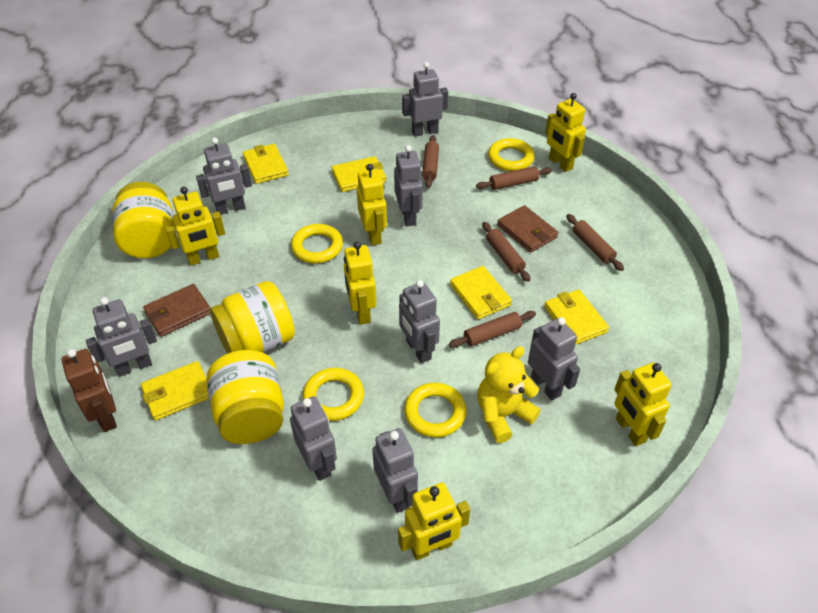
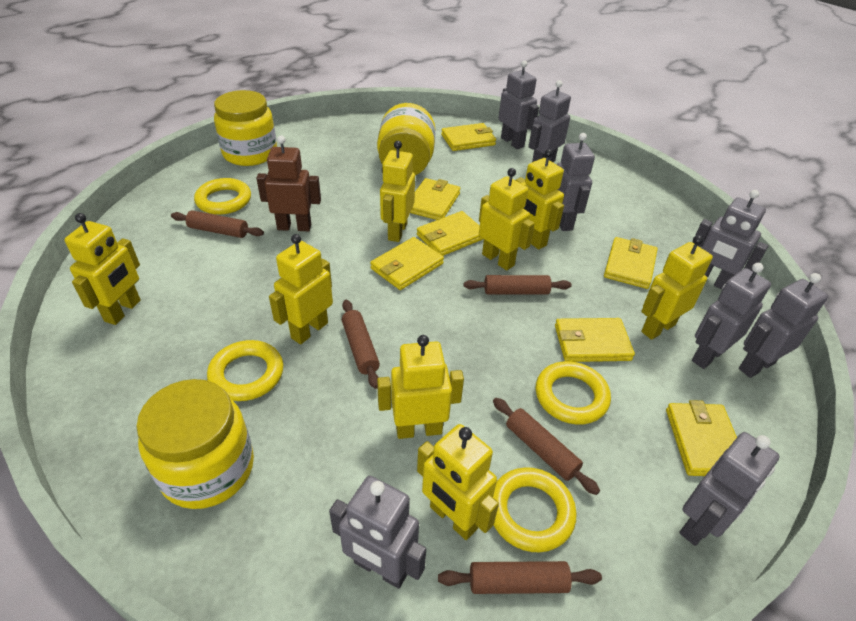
brown wallet: [143,284,211,337] [497,205,558,253] = 2 -> none = 0
yellow robot: [165,187,225,265] [344,241,377,325] [357,164,387,245] [398,483,470,560] [545,93,586,172] [614,363,672,446] = 6 -> [64,213,141,325] [269,234,333,344] [377,335,464,439] [380,141,415,242] [417,424,499,540] [479,168,535,270] [515,149,564,250] [641,235,713,340] = 8
yellow teddy bear: [477,346,541,443] = 1 -> none = 0
yellow wallet: [141,361,209,421] [243,144,289,184] [332,156,386,192] [450,266,512,320] [544,290,609,345] = 5 -> [370,237,444,290] [410,178,460,220] [417,211,483,256] [441,123,496,151] [555,318,635,362] [604,237,658,289] [666,400,737,476] = 7

